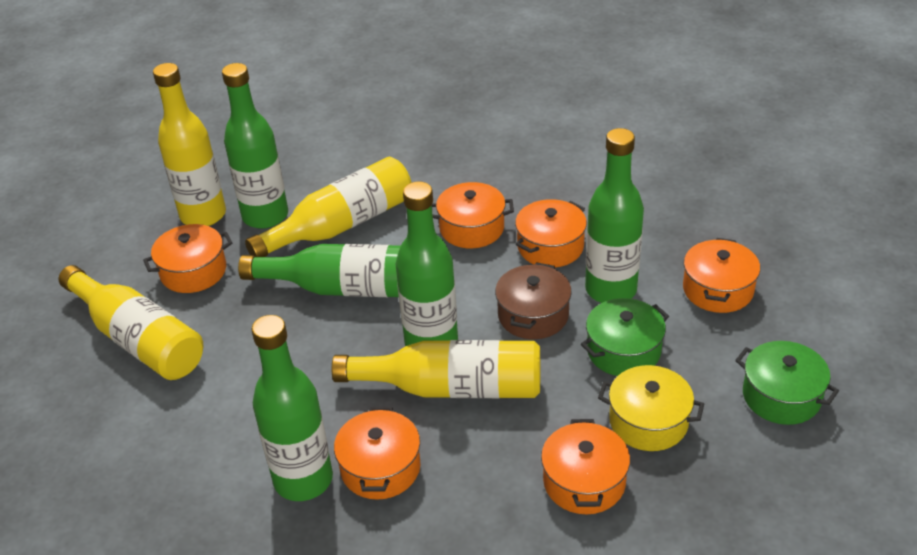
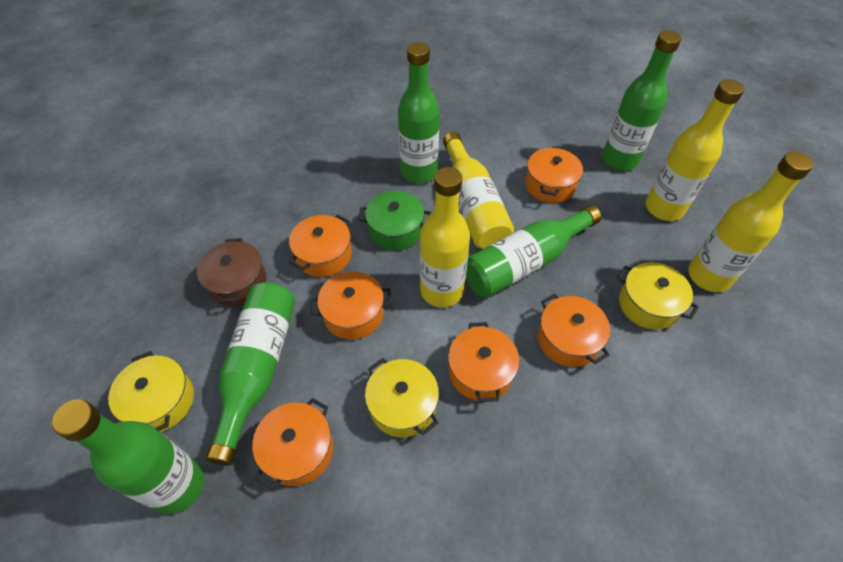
green pot: [581,298,669,376] [735,341,839,425] = 2 -> [358,191,431,250] = 1
yellow pot: [598,365,704,451] = 1 -> [108,351,194,432] [365,358,439,437] [617,262,699,330] = 3

